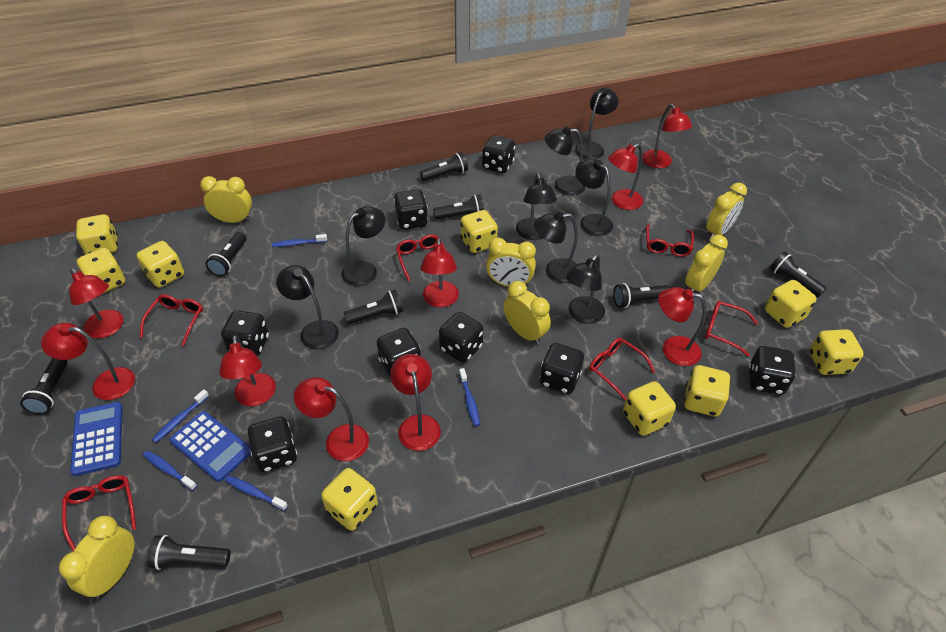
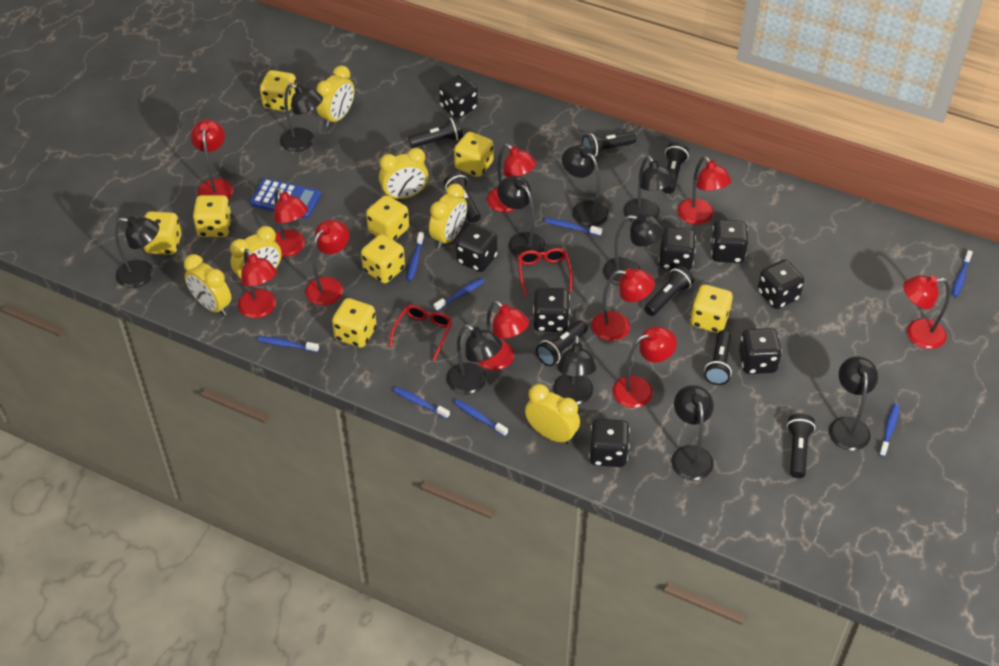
black lamp: [276,265,339,350] [341,206,386,286] [516,173,557,240] [534,212,578,283] [545,127,586,196] [566,254,605,324] [575,88,619,159] [575,159,613,236] = 8 -> [115,216,159,288] [280,83,323,152] [447,324,502,394] [497,176,546,257] [553,335,596,405] [562,145,609,227] [603,214,665,285] [623,156,675,222] [671,385,714,480] [829,356,878,451] = 10
blue calculator: [70,402,123,476] [170,411,251,482] = 2 -> [250,178,321,218] = 1
blue toothbrush: [143,451,197,491] [152,389,209,443] [225,476,288,511] [272,234,327,247] [459,368,480,426] = 5 -> [257,336,319,352] [393,387,450,419] [407,232,424,281] [433,278,485,311] [454,399,508,437] [544,218,602,236] [879,404,900,457] [952,250,973,297] = 8
red glasses: [62,475,136,552] [140,294,203,346] [396,234,447,282] [589,338,655,400] [646,224,694,257] [705,301,758,356] = 6 -> [389,305,452,361] [518,248,573,296] = 2
red lamp: [41,323,135,400] [69,268,124,338] [219,335,276,406] [294,377,369,461] [390,354,441,451] [420,238,459,307] [608,143,643,210] [642,104,692,168] [658,287,706,366] = 9 -> [190,120,234,199] [238,249,277,318] [274,188,308,257] [305,220,349,306] [478,301,529,370] [487,143,537,212] [592,268,655,341] [613,326,677,408] [678,156,731,225] [903,275,950,349] = 10
yellow dice: [76,214,118,255] [77,248,125,294] [137,241,184,287] [321,468,378,531] [460,210,498,253] [623,381,676,436] [684,365,731,416] [765,280,816,328] [809,329,864,375] = 9 -> [144,211,182,255] [192,195,232,237] [260,70,297,112] [332,298,377,348] [361,234,405,283] [366,195,409,241] [454,132,494,177] [690,284,733,333] = 8

